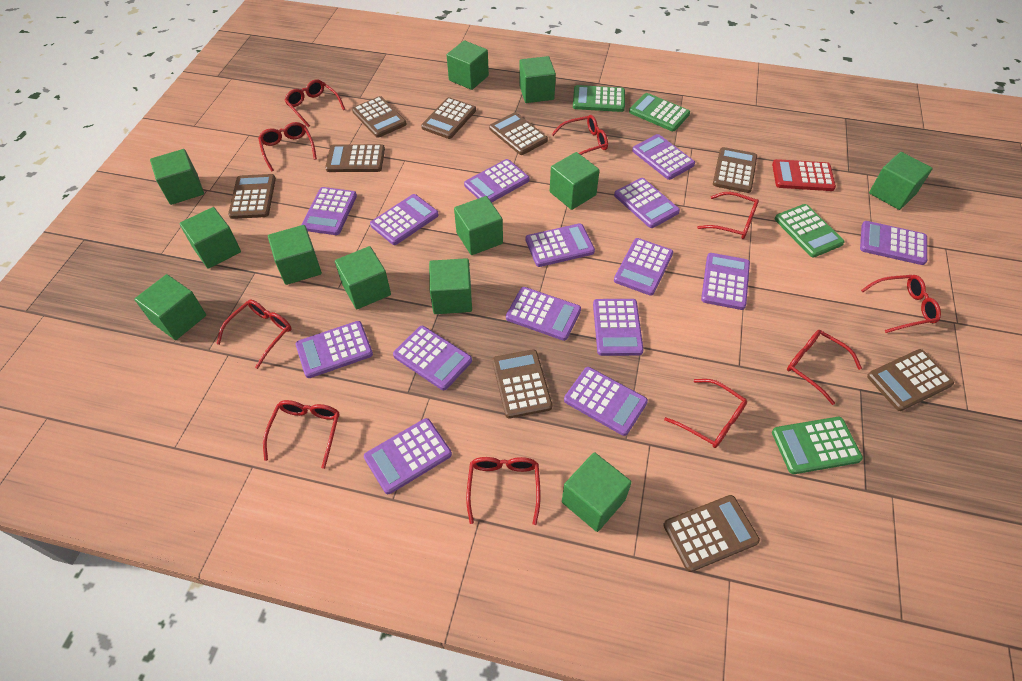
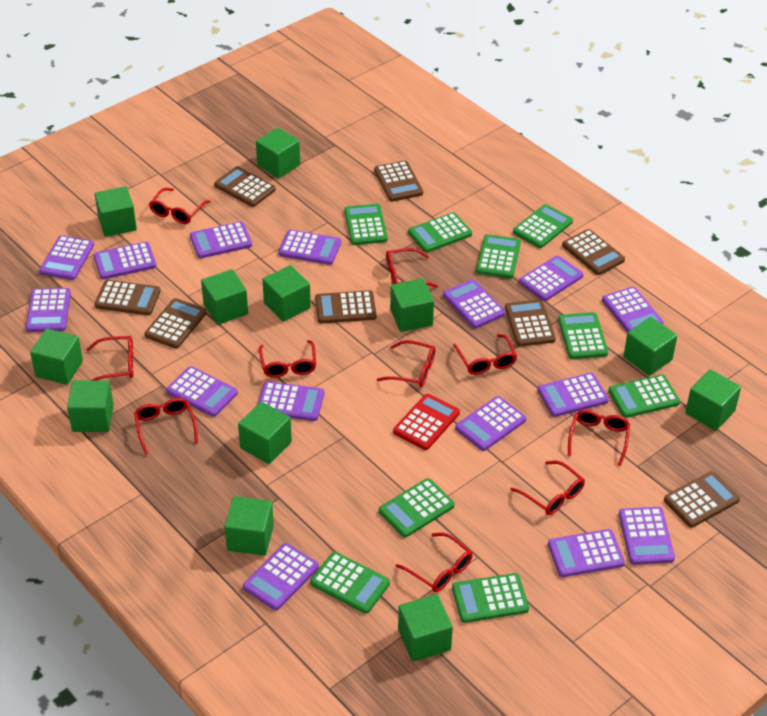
brown calculator: [228,174,276,219] [325,144,385,172] [352,96,406,138] [421,97,476,139] [489,112,548,155] [492,349,552,418] [663,495,760,572] [713,147,757,193] [867,349,954,411] = 9 -> [95,280,161,315] [145,298,207,348] [214,166,276,207] [315,290,377,324] [374,160,423,201] [505,299,556,347] [562,229,625,275] [664,471,740,528] = 8
green calculator: [573,85,625,112] [629,93,690,131] [772,417,863,474] [775,204,845,257] = 4 -> [310,552,390,614] [344,204,388,245] [379,478,455,537] [408,212,472,253] [452,573,529,623] [476,234,521,279] [513,204,573,248] [558,312,608,359] [608,374,680,418] = 9

